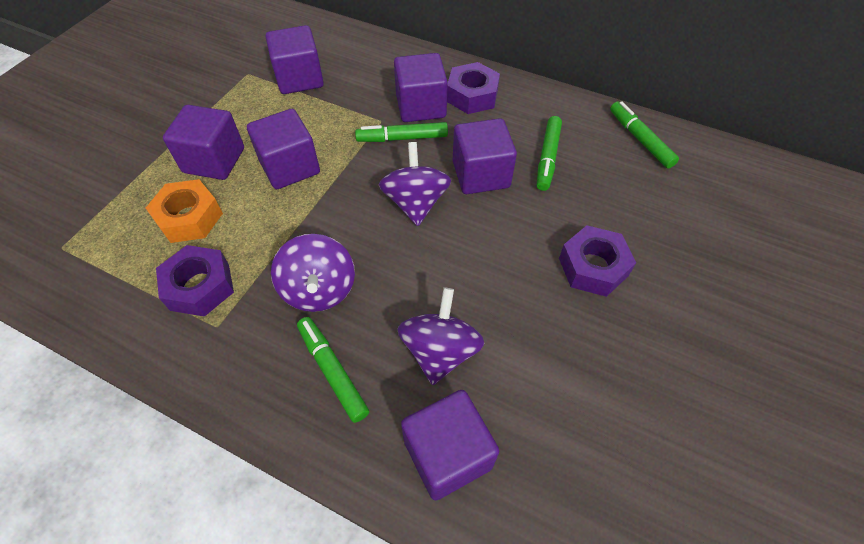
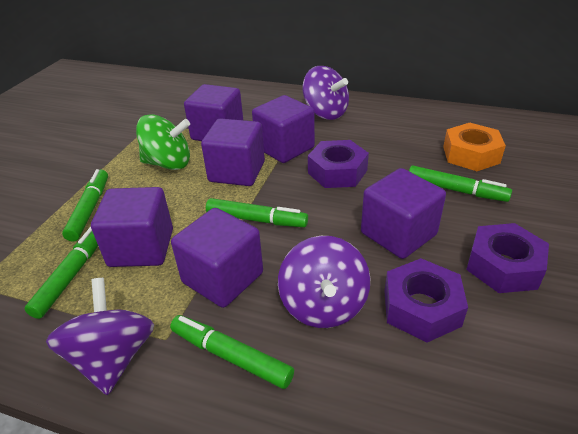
green marker: [297,317,369,423] [355,122,448,142] [537,116,562,191] [610,101,679,169] = 4 -> [25,226,98,319] [62,169,108,241] [170,315,294,389] [206,198,308,227] [409,165,512,202] = 5
green spinning top: none = 0 -> [136,114,190,170] = 1

